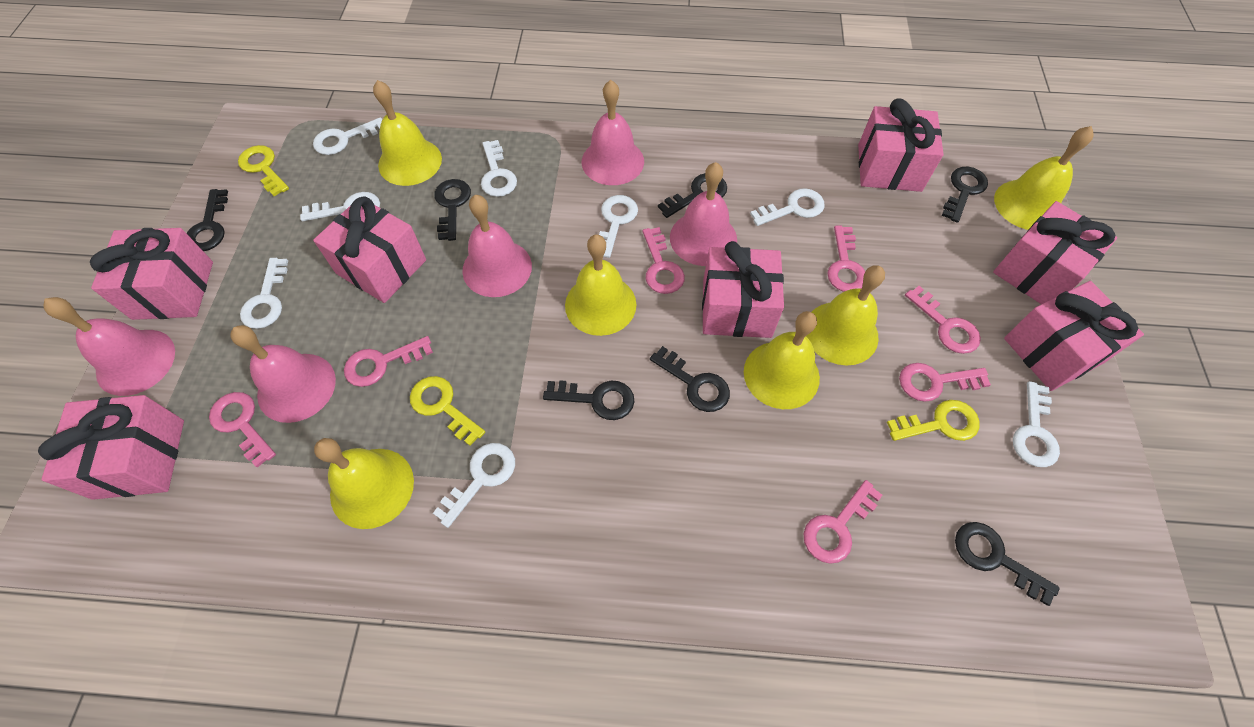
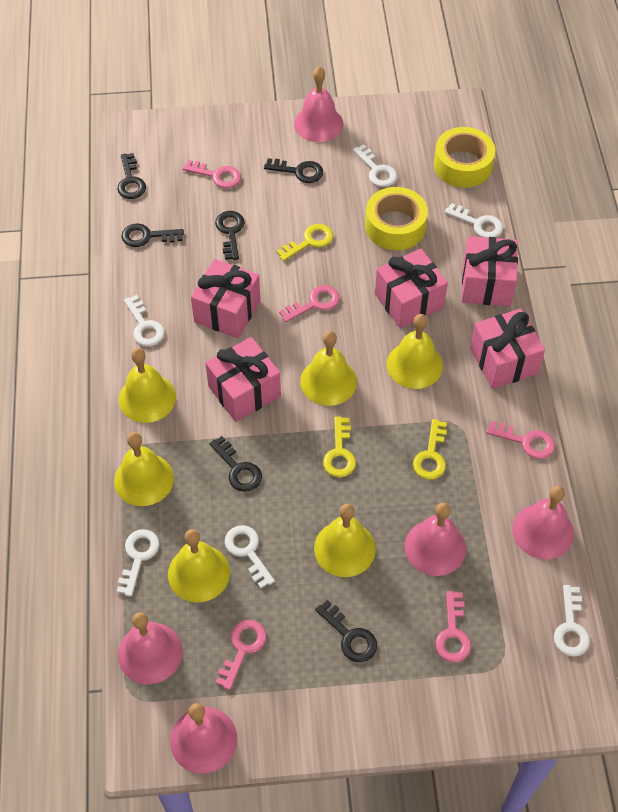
black key: [187,189,228,251] [434,179,471,241] [543,380,634,420] [650,346,730,412] [658,173,727,218] [942,167,988,223] [955,522,1060,606] = 7 -> [117,153,146,199] [121,223,184,247] [209,436,262,492] [215,211,245,260] [264,158,323,183] [315,600,377,662] = 6
pink gift: [38,395,184,500] [90,228,213,320] [313,196,426,303] [702,241,784,338] [858,99,944,192] [993,201,1117,304] [1004,281,1144,391] = 7 -> [191,259,261,338] [205,337,281,422] [375,249,448,328] [462,236,518,306] [470,309,545,389] = 5
pink key: [209,392,276,468] [344,336,433,387] [643,227,685,294] [804,480,882,564] [827,225,865,292] [899,363,991,402] [905,286,981,354] = 7 -> [183,160,241,188] [215,620,266,690] [279,285,340,323] [435,591,471,663] [486,421,555,459] = 5
white key: [240,258,288,329] [300,192,380,221] [313,117,383,155] [433,443,515,528] [481,140,517,197] [599,195,638,258] [750,188,825,226] [1013,381,1060,467] = 8 -> [117,529,160,597] [124,295,165,346] [225,525,275,588] [353,144,397,187] [444,203,503,238] [554,585,590,657] = 6
yellow tape: none = 0 -> [365,187,428,250] [434,127,495,188] = 2

